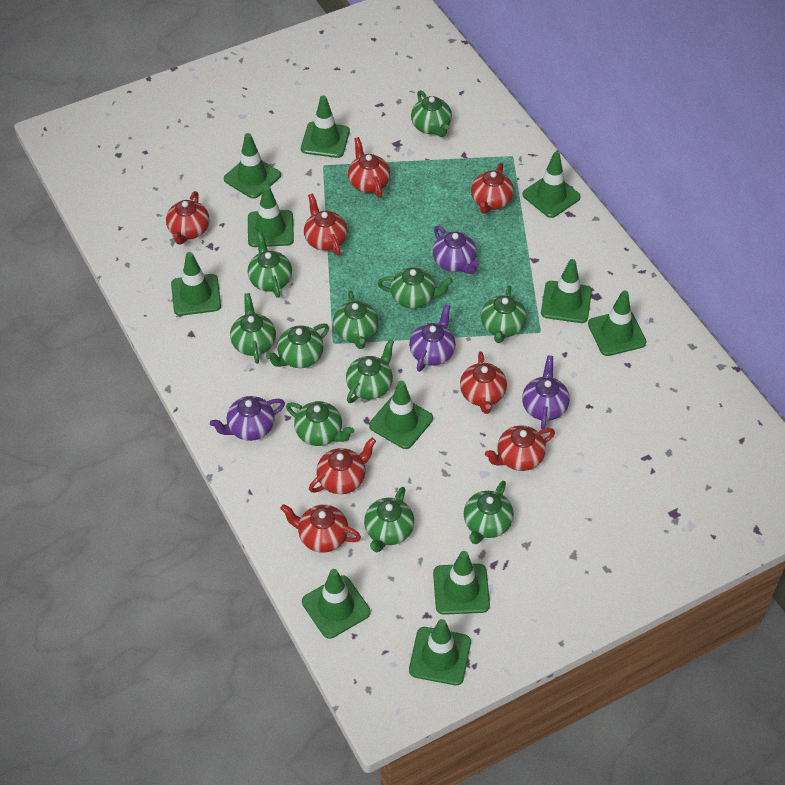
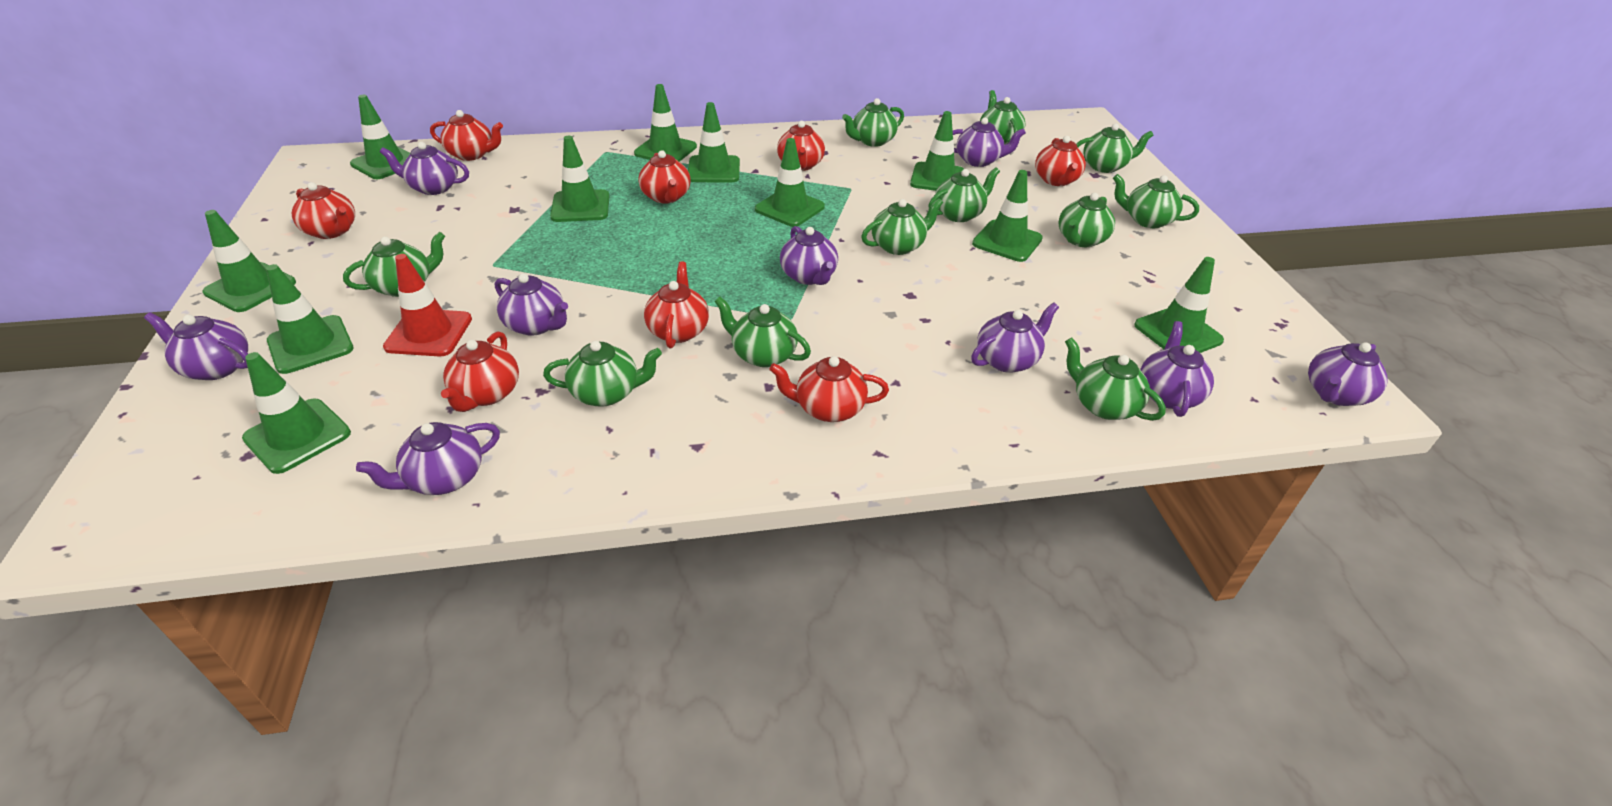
purple teapot: [210,396,285,441] [409,304,456,372] [433,226,479,274] [522,355,570,430] = 4 -> [144,312,248,380] [356,422,500,495] [380,142,469,195] [495,273,568,336] [780,226,838,285] [953,117,1026,167] [971,302,1059,373] [1140,321,1214,417] [1308,342,1388,406] = 9
red traffic cone: none = 0 -> [383,254,472,357] = 1

